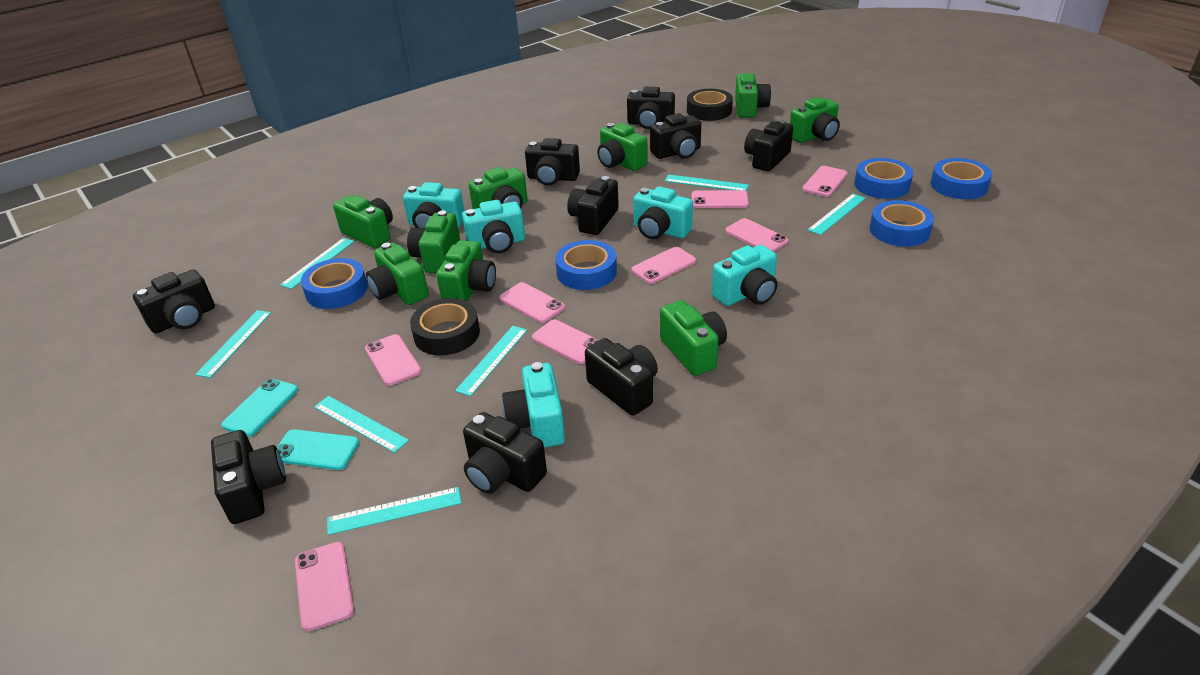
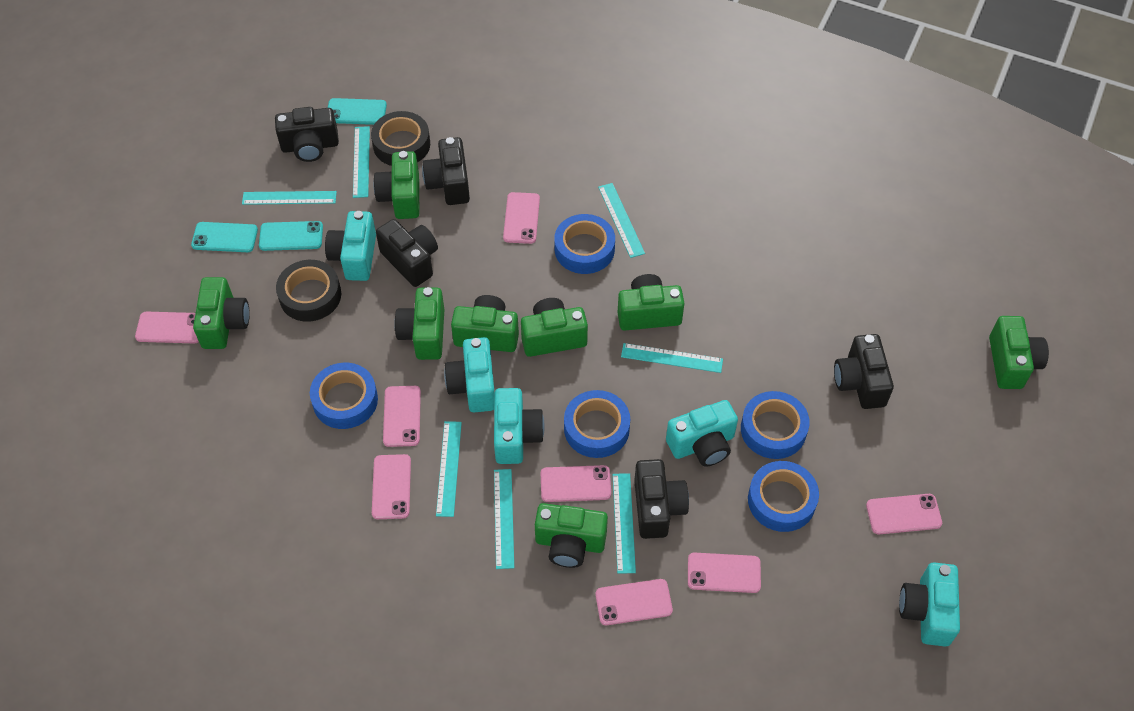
black camera: [133,269,215,333] [211,430,286,524] [463,412,547,494] [525,138,580,186] [567,176,619,235] [585,338,658,416] [627,87,675,129] [650,113,701,159] [744,120,793,171] = 9 -> [275,107,339,162] [376,219,438,287] [422,137,470,205] [634,459,689,539] [834,334,894,409] = 5
green camera: [333,195,393,248] [366,243,429,305] [407,210,460,273] [436,240,496,301] [469,167,528,209] [597,123,648,171] [660,300,727,376] [735,74,771,118] [790,97,840,143] = 9 -> [193,277,250,349] [373,151,420,219] [394,287,444,360] [451,295,519,352] [521,298,588,357] [535,503,608,568] [618,274,684,331] [989,316,1049,389] = 8
turquoise phone: [221,378,298,437] [277,429,359,470] = 2 -> [191,222,258,252] [259,221,323,251] [328,98,387,125] = 3

